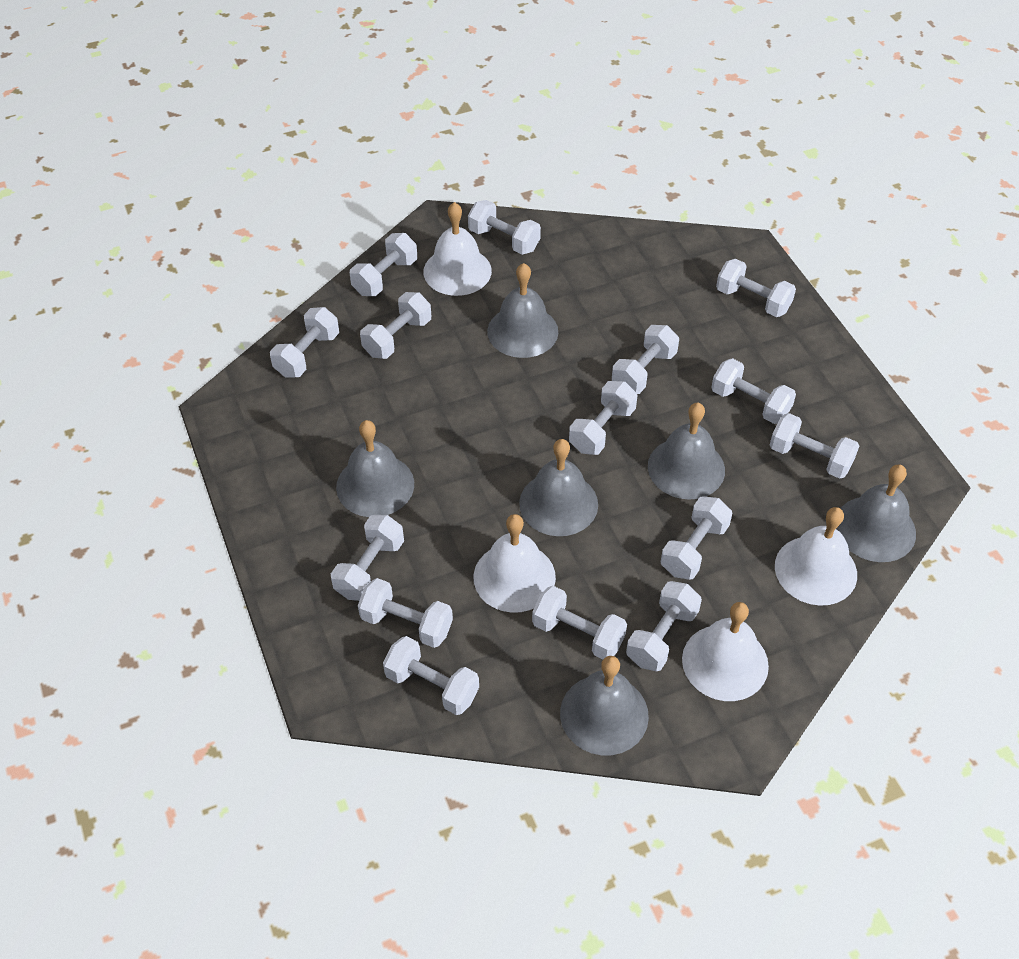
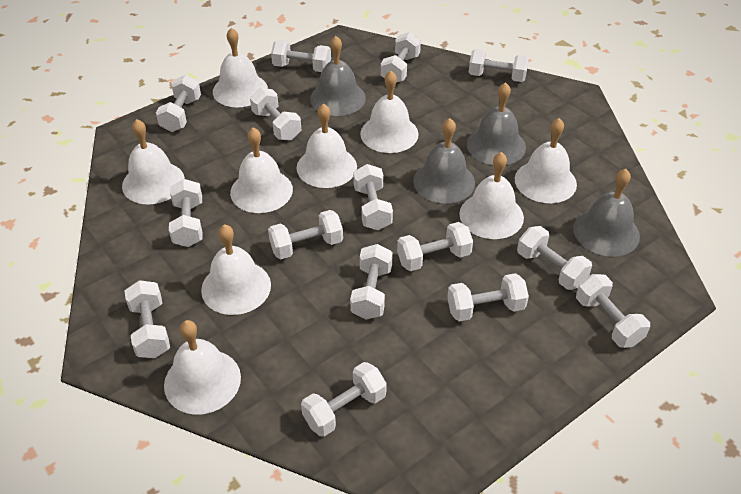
grey bell: [336,420,414,517] [487,263,558,358] [519,439,598,536] [560,656,649,755] [648,403,725,500] [836,464,916,562] = 6 -> [310,36,366,116] [413,118,475,203] [467,82,526,165] [573,169,640,257] = 4
white bell: [423,202,492,296] [474,514,556,613] [682,602,769,701] [775,507,857,606] = 4 -> [122,119,185,205] [164,320,241,415] [201,224,271,315] [213,28,268,107] [230,127,293,213] [296,103,357,188] [360,71,419,153] [459,152,524,239] [515,118,577,203] = 9

